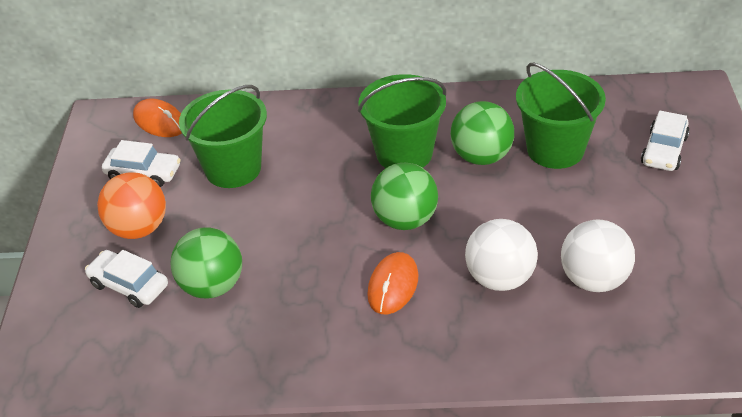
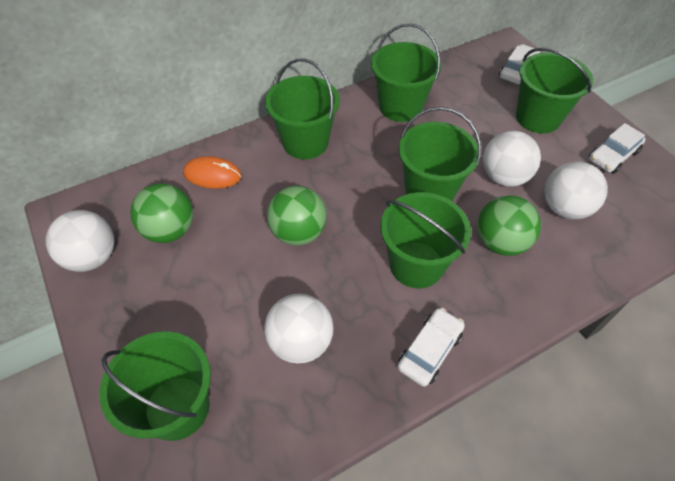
green bucket: [179,85,267,188] [358,74,446,168] [516,63,606,169] = 3 -> [100,331,211,441] [265,59,340,159] [371,23,442,122] [381,192,471,288] [399,107,481,201] [516,48,593,133] = 6
orange ball: [97,172,166,239] = 1 -> none = 0
orange mouse: [133,99,182,137] [367,252,418,314] = 2 -> [183,156,242,189] = 1
white ball: [465,219,538,291] [561,220,635,292] = 2 -> [46,210,114,272] [264,294,333,363] [483,131,541,187] [544,161,608,219] = 4

